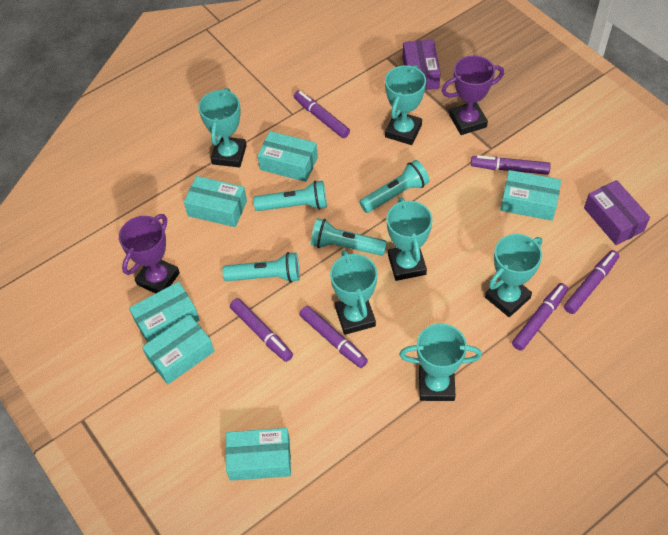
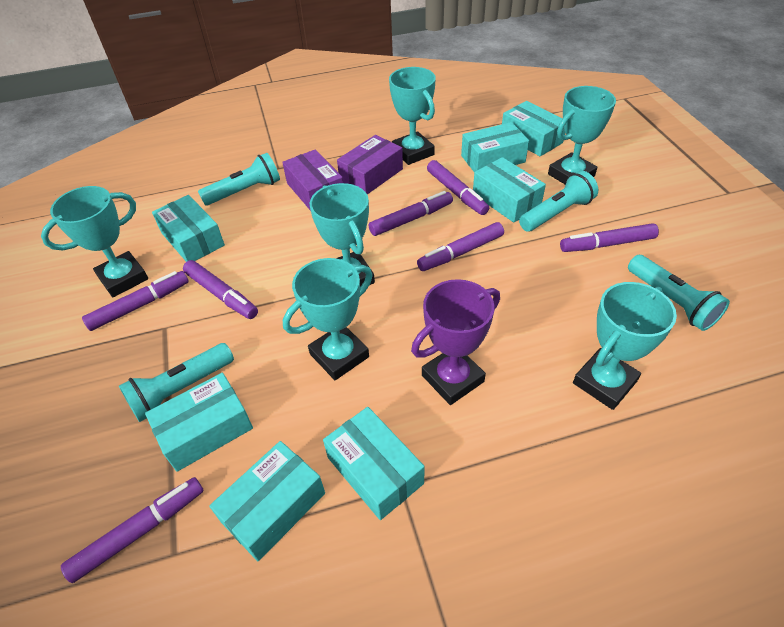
purple marker: [230,298,293,362] [294,90,350,138] [299,306,368,368] [471,155,551,175] [512,283,568,351] [564,250,619,314] = 6 -> [61,477,203,583] [82,271,189,331] [183,260,258,319] [369,191,453,236] [417,222,504,271] [427,160,489,215] [560,223,659,252] = 7
purple trophy: [119,214,180,294] [442,55,504,135] = 2 -> [411,279,500,405] = 1
turquoise box: [129,282,200,343] [142,315,214,384] [184,176,247,227] [226,428,291,481] [258,131,318,182] [501,170,561,221] = 6 -> [145,373,253,472] [152,195,225,262] [209,441,325,561] [323,407,425,520] [461,122,529,172] [473,157,546,223] [502,101,565,156] = 7

